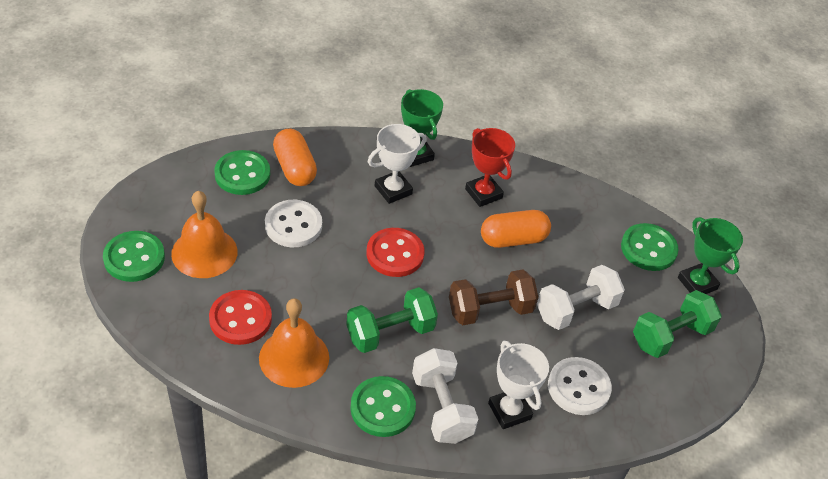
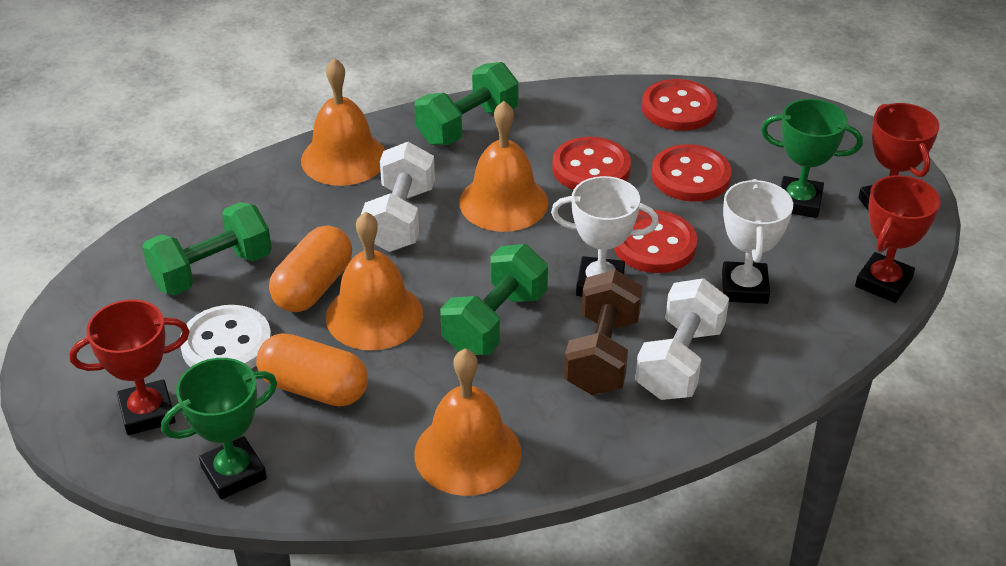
green button: [103,231,165,282] [214,150,270,195] [351,376,416,437] [621,223,679,271] = 4 -> none = 0
green dumbbell: [346,287,438,353] [633,290,722,358] = 2 -> [142,202,272,295] [414,62,519,145] [440,244,548,355] = 3
orange bell: [171,191,238,278] [259,298,329,388] = 2 -> [301,58,385,186] [326,211,423,350] [415,349,522,496] [459,101,548,232] = 4
red button: [209,290,272,345] [366,228,425,277] = 2 -> [552,137,631,190] [614,210,697,273] [642,79,717,131] [652,144,731,202] = 4
red trophy: [465,128,515,207] = 1 -> [69,300,190,435] [855,175,940,303] [858,103,939,211] = 3
white button: [265,200,322,247] [548,357,612,415] = 2 -> [180,305,272,369] = 1

